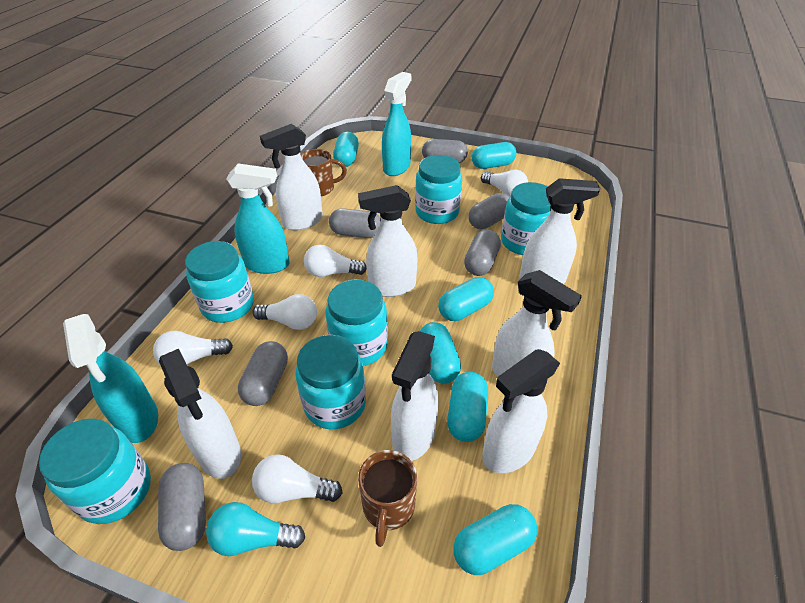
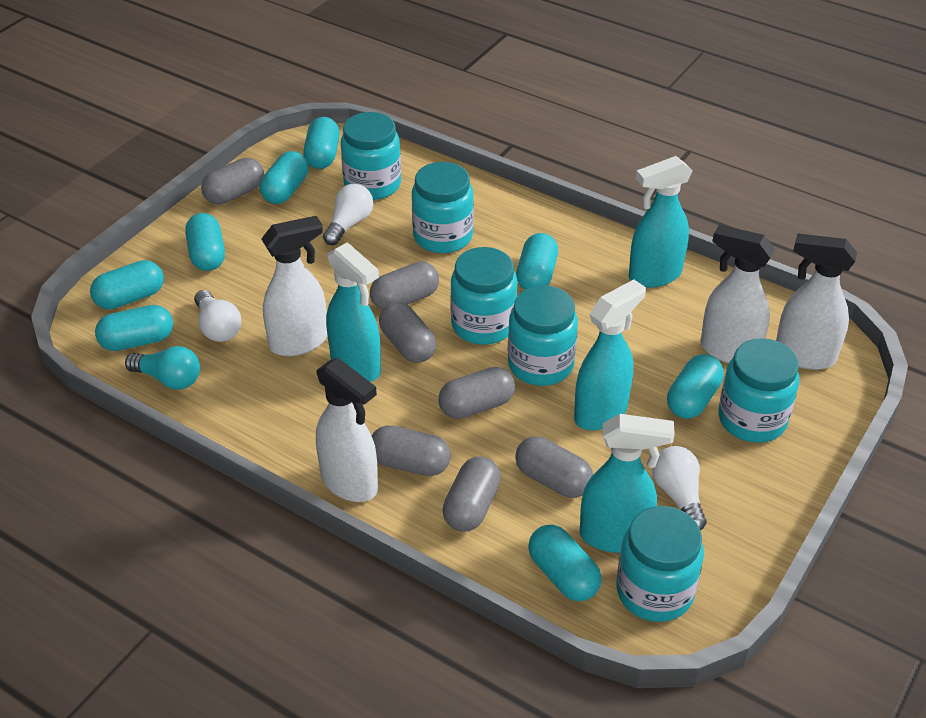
brown mug: [300,149,347,196] [358,450,417,547] = 2 -> none = 0
grey capsule: [158,463,206,551] [238,341,288,406] [329,208,381,238] [422,139,468,163] [464,230,501,276] [468,193,510,229] = 6 -> [201,158,264,205] [370,261,439,310] [371,425,451,476] [379,302,436,363] [438,367,515,419] [443,457,501,532] [515,436,593,498] = 7
turquoise capsule: [333,132,359,167] [420,322,461,384] [438,277,494,321] [447,371,488,442] [453,504,537,575] [471,142,516,169] = 6 -> [90,260,164,309] [95,305,173,351] [185,213,225,271] [260,151,308,204] [303,117,340,169] [516,233,558,290] [528,525,602,601] [667,354,724,419] = 8
turquoise spray bottle: [63,314,158,443] [226,163,290,274] [382,72,412,176] = 3 -> [326,242,381,382] [574,279,646,430] [580,414,675,553] [629,156,692,288] = 4
white light bulb: [153,331,233,365] [252,294,317,330] [252,454,343,504] [304,245,367,277] [481,169,528,196] = 5 -> [194,290,241,342] [323,184,373,245] [652,446,706,530] = 3
white spray bottle: [159,349,241,479] [260,124,323,231] [358,185,418,297] [391,331,438,461] [482,349,560,473] [492,270,582,377] [519,178,600,284] = 7 -> [261,216,327,356] [316,358,378,502] [701,225,775,364] [776,233,857,370] = 4

